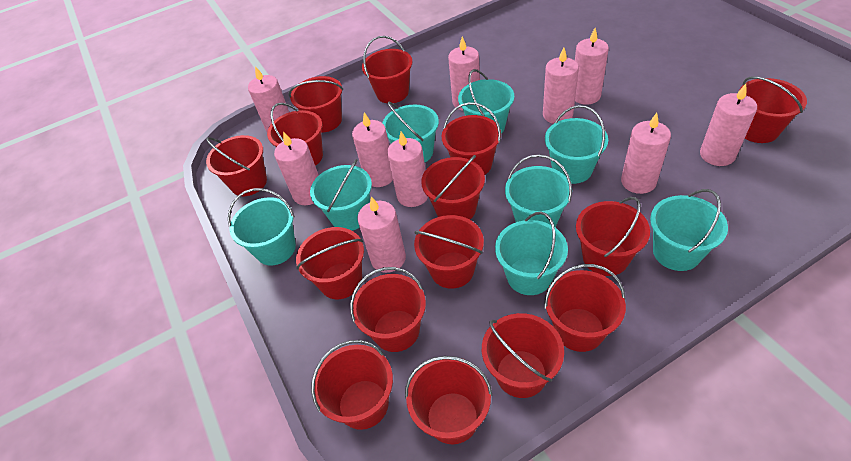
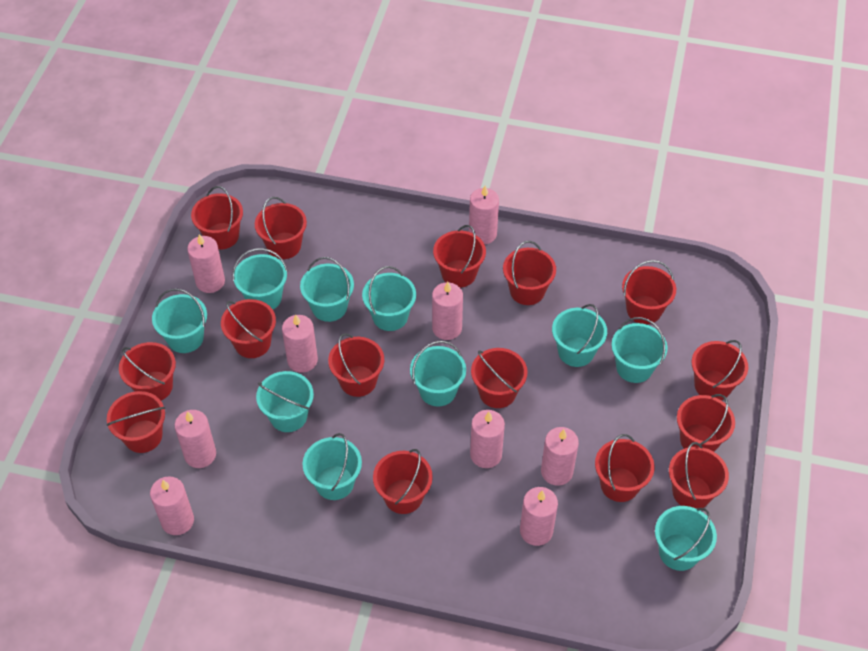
pink candle: [248,66,289,132] [274,131,319,205] [352,112,393,187] [357,196,406,273] [387,131,428,207] [448,36,480,110] [543,47,579,124] [575,28,609,105] [621,113,671,194] [700,84,757,166] = 10 -> [150,476,194,535] [175,410,216,468] [187,234,225,293] [282,314,318,373] [432,282,463,340] [469,185,499,245] [470,410,505,468] [520,487,558,546] [541,427,579,486] = 9
turquoise bucket: [228,188,296,266] [310,159,372,231] [382,102,439,163] [458,69,514,134] [495,212,568,295] [505,154,572,227] [545,105,608,184] [650,189,728,271] = 8 -> [152,289,207,353] [232,248,288,309] [256,371,314,432] [300,257,354,322] [303,433,362,500] [362,266,416,331] [410,341,466,407] [552,304,607,367] [611,317,668,383] [655,506,717,571] = 10

